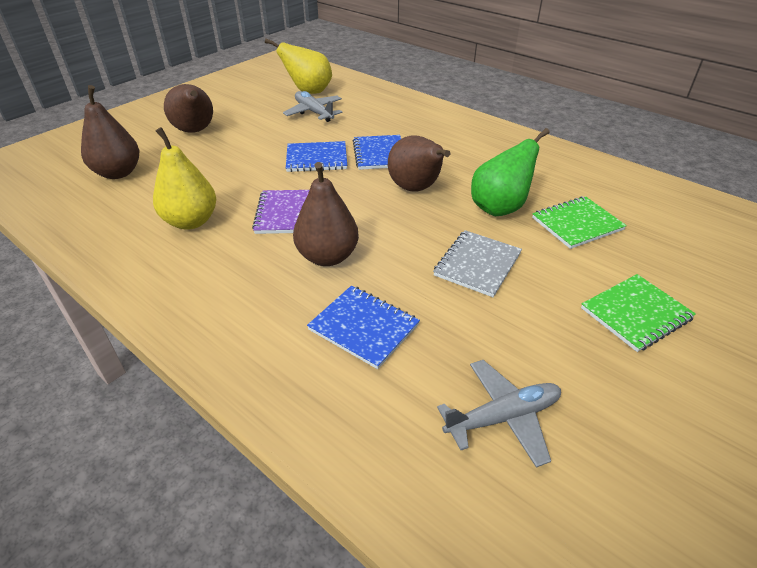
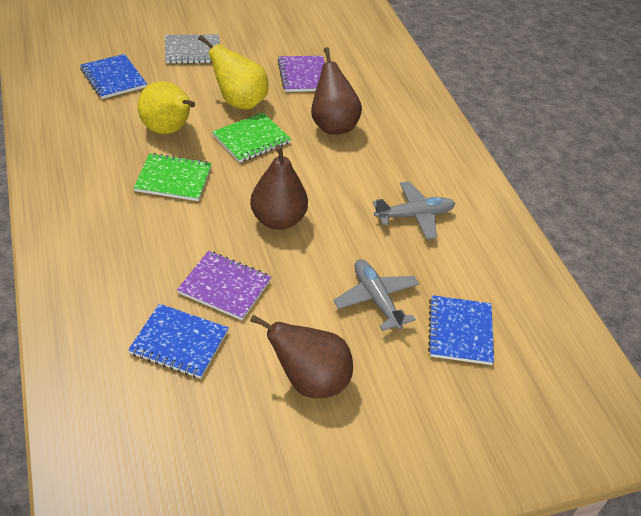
brown pear: [81,85,139,179] [164,84,213,133] [293,162,359,266] [388,136,450,192] = 4 -> [250,145,308,230] [250,315,353,398] [311,47,362,135] = 3
green pear: [471,128,550,216] = 1 -> none = 0
purple notebook: [252,190,309,234] = 1 -> [177,251,271,320] [278,56,325,92] = 2

